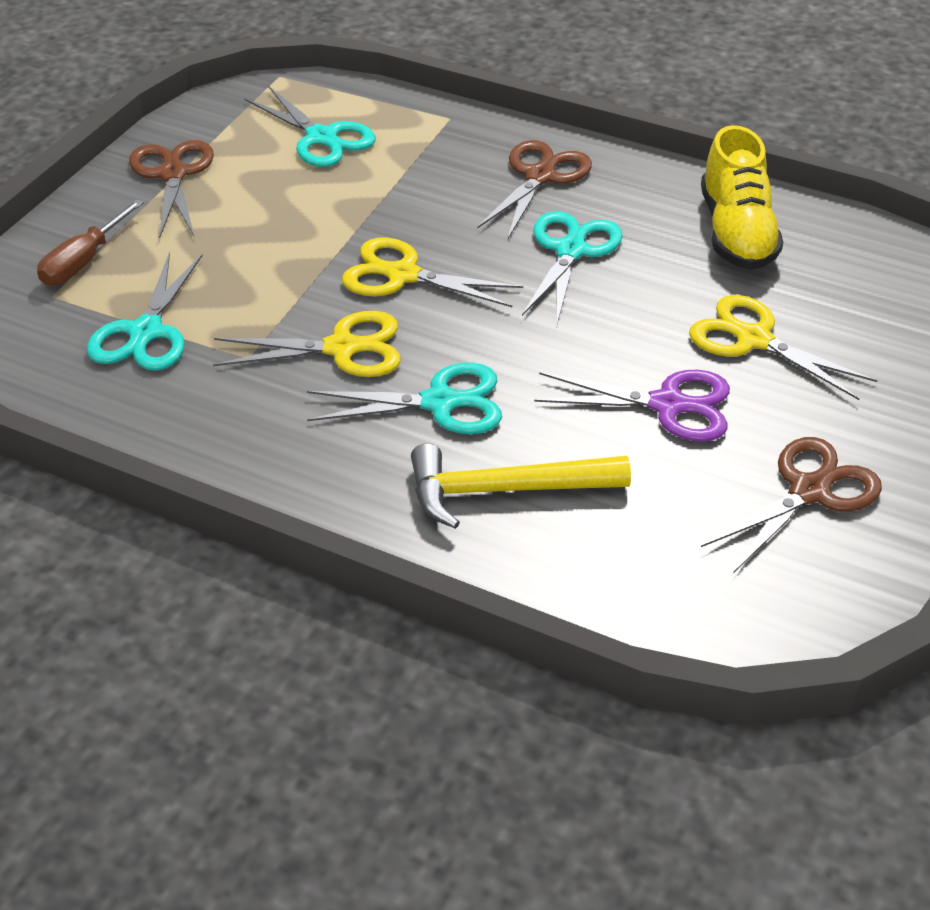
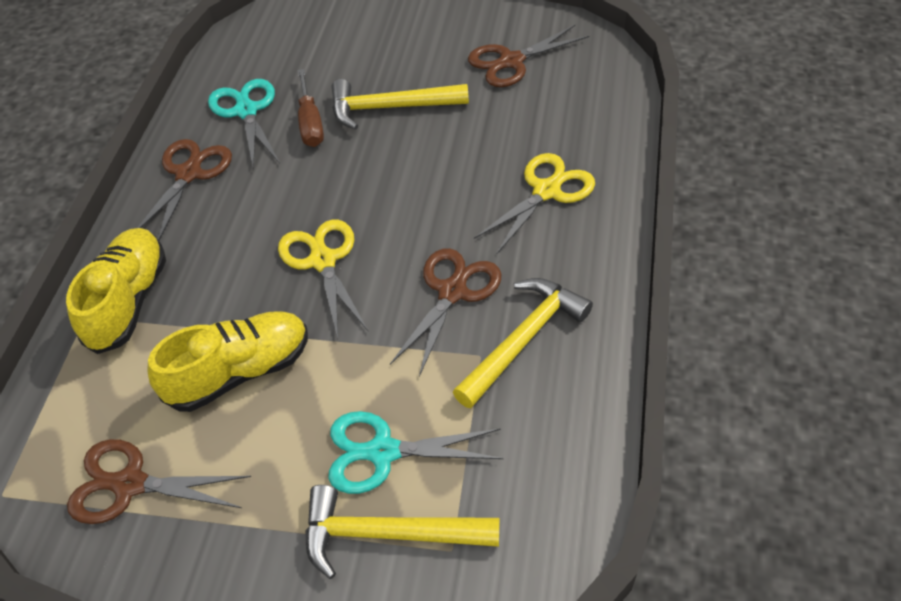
brown scissors: [129,140,214,239] [477,140,592,239] [701,437,882,573] = 3 -> [67,439,251,524] [137,139,232,240] [390,248,502,377] [468,25,589,87] = 4
purple scissors: [534,370,730,442] = 1 -> none = 0
turquoise scissors: [87,252,203,371] [244,86,375,167] [307,363,502,434] [522,211,623,323] = 4 -> [208,79,280,168] [328,411,503,494] = 2
yellow hammer: [411,443,631,529] = 1 -> [305,485,500,579] [332,79,469,130] [453,278,593,408] = 3
yellow scissors: [213,311,401,377] [342,238,523,307] [689,295,877,400] = 3 -> [278,219,368,338] [474,153,595,254] = 2
yellow shoe: [701,125,783,270] = 1 -> [66,228,166,354] [148,311,308,412] = 2

